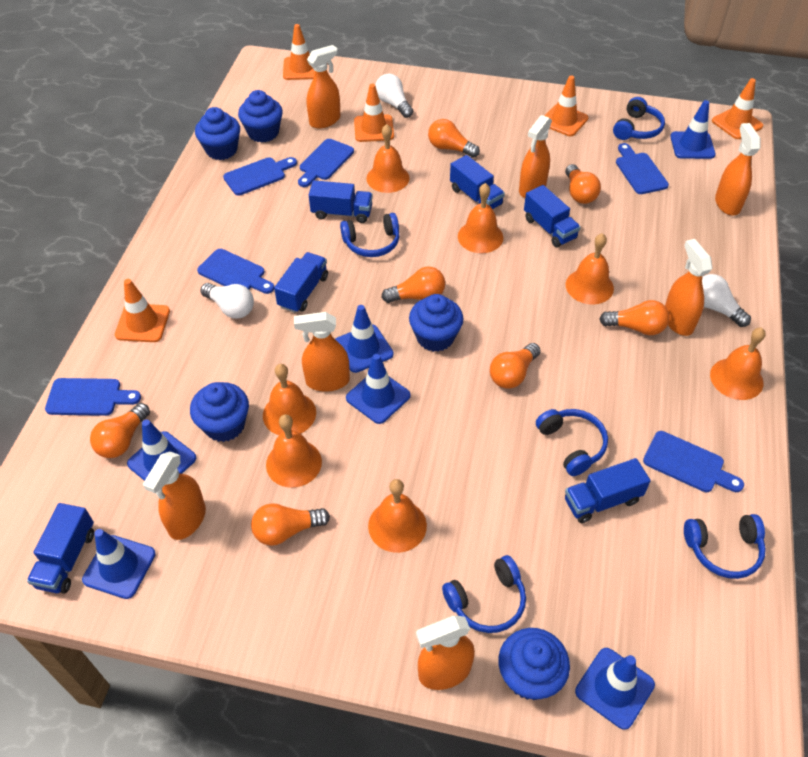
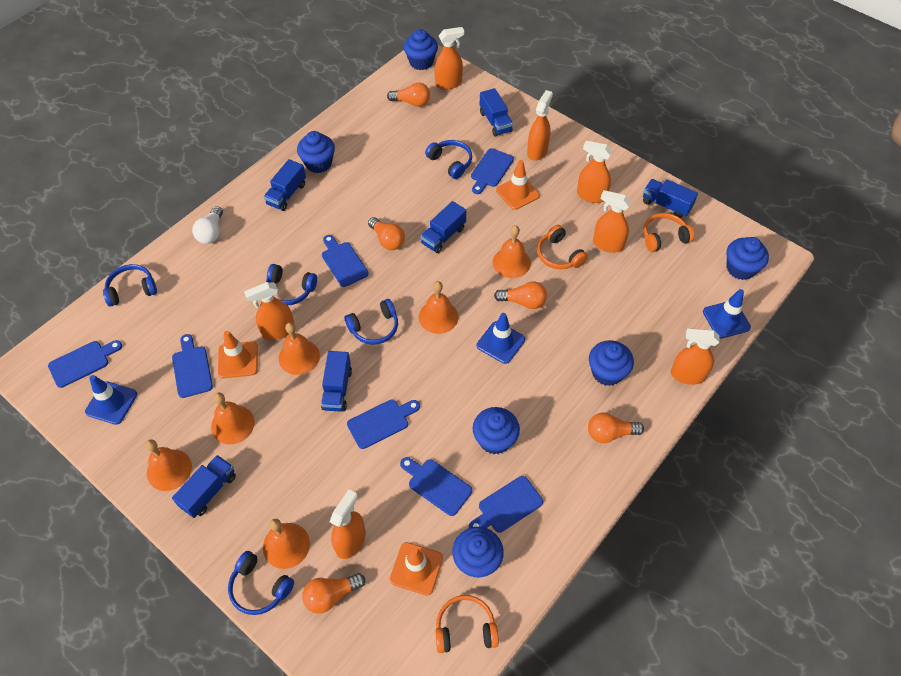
blue cupcake: [190,382,249,442] [195,107,240,160] [238,90,283,143] [409,294,463,352] [498,628,570,700] = 5 -> [297,131,335,173] [404,29,438,70] [452,527,504,577] [473,407,520,454] [589,340,634,386] [727,237,769,280] = 6
blue cutting board: [45,378,141,416] [197,249,274,294] [223,157,297,196] [298,139,354,187] [616,143,669,194] [643,431,744,492] = 6 -> [48,340,122,388] [172,334,213,398] [322,235,369,287] [347,400,420,449] [400,457,472,516] [469,476,543,533] [471,148,514,194] = 7
blue traffic cone: [82,529,156,599] [127,419,196,481] [335,305,393,373] [346,354,410,424] [575,648,655,730] [670,100,716,159] = 6 -> [85,375,137,425] [477,313,525,364] [703,289,751,339] = 3
orange bell: [263,364,316,435] [266,414,322,488] [367,124,410,193] [368,479,427,553] [458,183,503,253] [566,233,614,304] [710,328,766,400] = 7 -> [146,440,192,491] [211,392,255,444] [263,519,310,569] [279,322,320,375] [419,281,458,334] [493,225,531,278] = 6
orange headphones: none = 0 -> [435,595,499,653] [537,225,588,269] [643,213,695,252] = 3
orange light bulb: [90,403,150,458] [251,503,330,546] [381,267,445,303] [428,119,480,158] [490,343,541,389] [565,164,601,204] [599,300,670,335] = 7 -> [302,573,365,613] [368,217,405,250] [387,82,430,107] [494,281,547,309] [588,413,644,443] = 5
orange traffic cone: [115,279,170,342] [283,24,314,80] [354,84,394,142] [545,76,589,136] [712,78,763,139] = 5 -> [218,331,258,378] [390,542,443,596] [496,160,540,210] = 3
white light bulb: [200,283,254,319] [375,74,413,118] [702,274,751,327] = 3 -> [192,206,223,244] = 1

